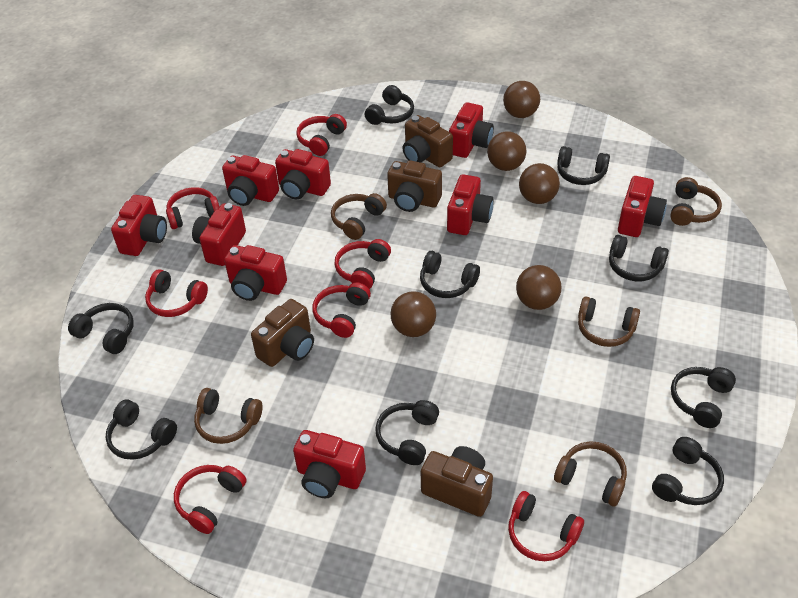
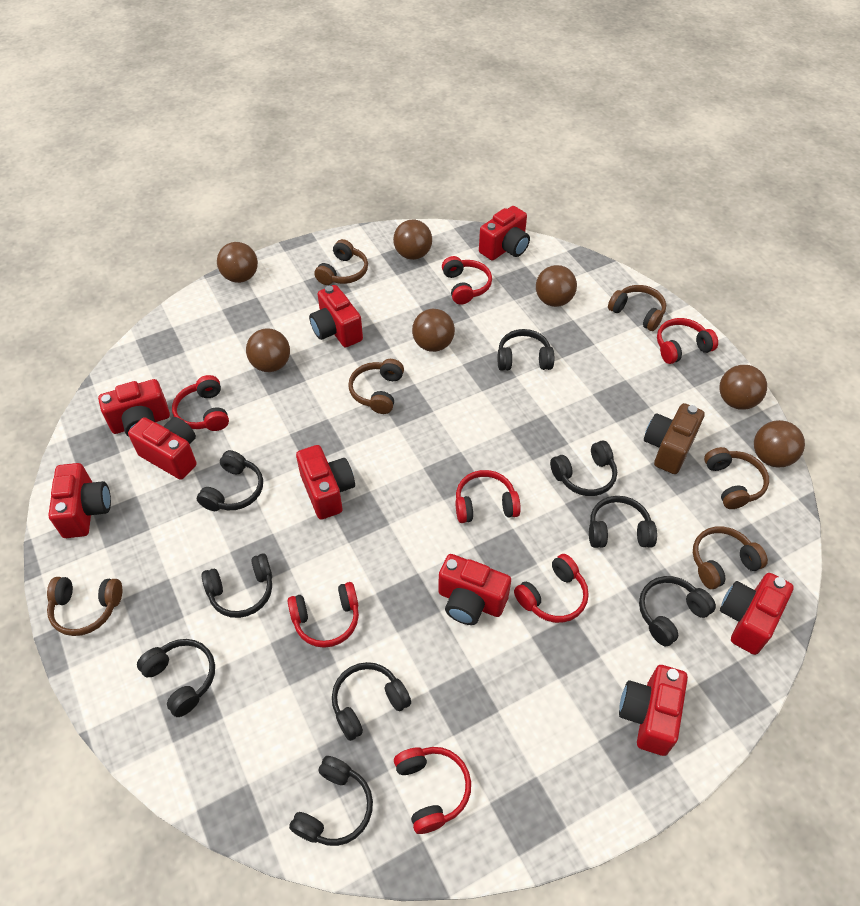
brown ball: [391,291,436,337] [487,131,526,171] [503,81,540,118] [516,265,562,310] [519,163,560,204] = 5 -> [217,242,258,283] [246,328,290,372] [393,220,432,260] [412,309,455,352] [536,265,577,307] [719,365,767,410] [754,420,805,468] = 7
brown camera: [251,299,314,367] [387,160,442,212] [402,115,453,167] [421,446,493,517] = 4 -> [644,403,705,474] = 1
brown headphones: [194,388,263,444] [331,193,387,240] [554,441,627,506] [578,297,640,347] [670,177,722,226] = 5 -> [47,577,122,636] [314,239,368,285] [348,359,404,414] [608,285,666,331] [693,526,768,589] [704,447,769,509] = 6

